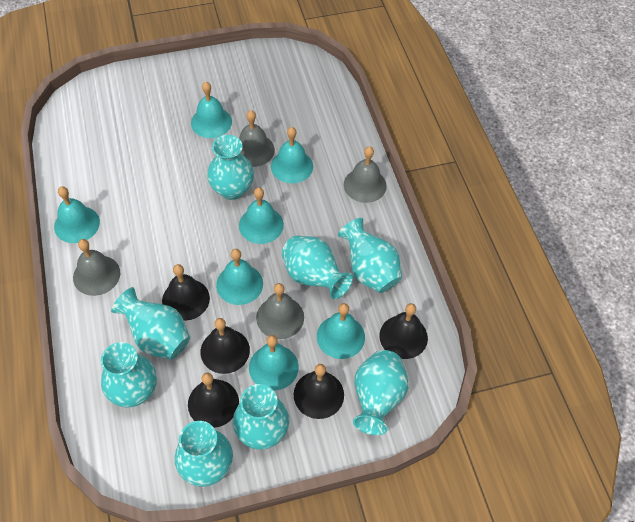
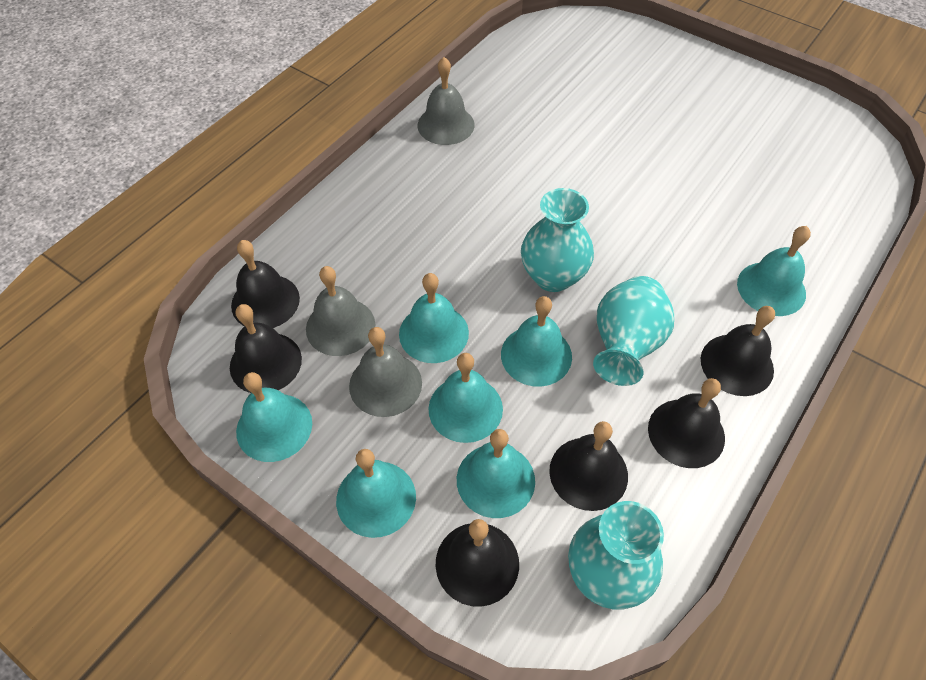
black bell: [162,264,210,321] [188,373,239,428] [201,318,250,374] [294,364,344,419] [379,303,428,359] = 5 -> [230,304,302,393] [231,240,300,328] [436,519,519,607] [549,421,628,511] [648,378,725,468] [701,306,775,396] = 6
grey bell: [73,239,120,296] [239,110,275,167] [256,283,304,339] [344,146,387,203] = 4 -> [306,266,375,356] [349,327,422,417] [417,57,474,145] = 3
turquoise vase: [101,342,157,408] [111,287,190,359] [175,421,233,487] [207,135,254,200] [233,384,289,450] [282,236,353,299] [338,218,402,293] [353,350,409,435] = 8 -> [521,188,594,292] [568,501,664,610] [593,276,674,386] = 3

